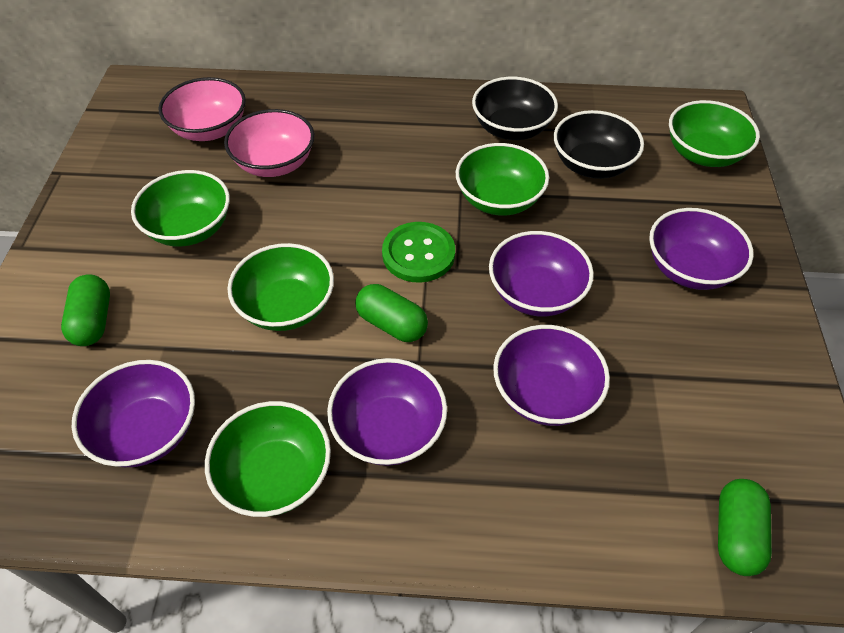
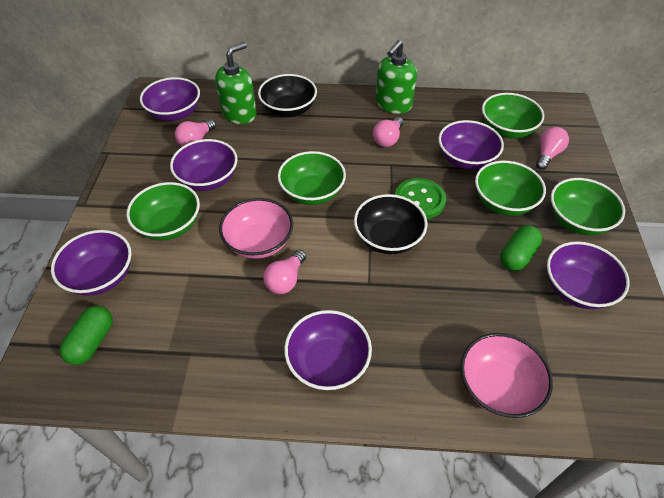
green capsule: [61,274,110,346] [355,284,428,342] [718,479,772,576] = 3 -> [60,306,113,365] [500,225,542,271] = 2
green soap dispenser: none = 0 -> [215,42,257,124] [376,40,417,114] = 2
pink light bulb: none = 0 -> [175,119,216,147] [263,250,306,294] [373,117,403,147] [536,127,569,170] = 4
purple bowl: [72,360,195,467] [327,358,447,466] [489,231,594,316] [493,325,610,426] [649,208,754,290] = 5 -> [51,230,132,296] [140,77,200,121] [170,139,238,191] [284,310,372,390] [438,120,504,170] [547,241,630,309] = 6

